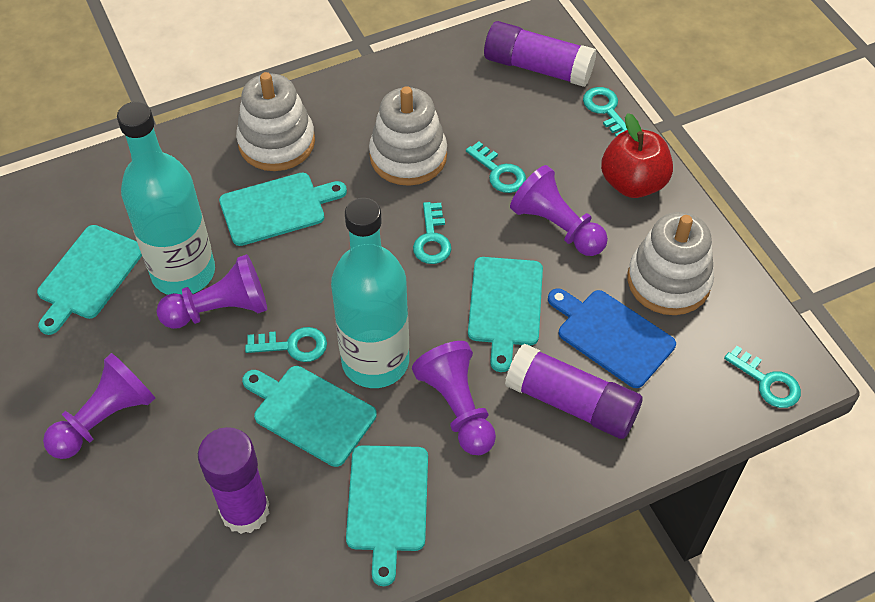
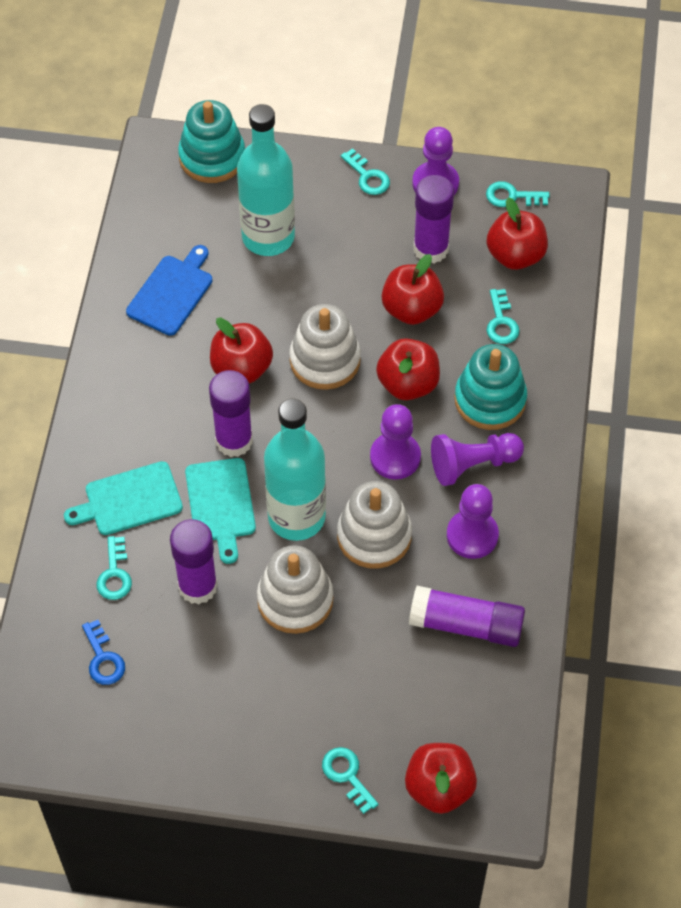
blue key: none = 0 -> [82,620,125,685] = 1
purple glue stick: [198,427,269,534] [484,21,597,87] [505,344,642,439] = 3 -> [170,519,218,604] [209,370,253,457] [409,586,525,647] [413,175,454,264] = 4
red apple: [601,113,673,198] = 1 -> [210,318,273,384] [376,338,440,400] [382,254,444,325] [405,743,477,814] [487,197,548,270] = 5
turquoise cutting board: [37,225,142,335] [219,172,347,246] [242,366,377,467] [346,445,428,586] [468,257,543,372] = 5 -> [64,461,183,535] [185,458,256,564] = 2
turquoise stacking toy: none = 0 -> [178,100,245,183] [454,344,527,430] = 2

